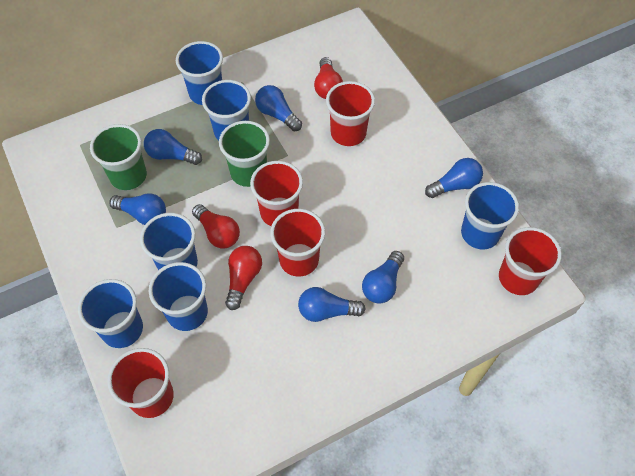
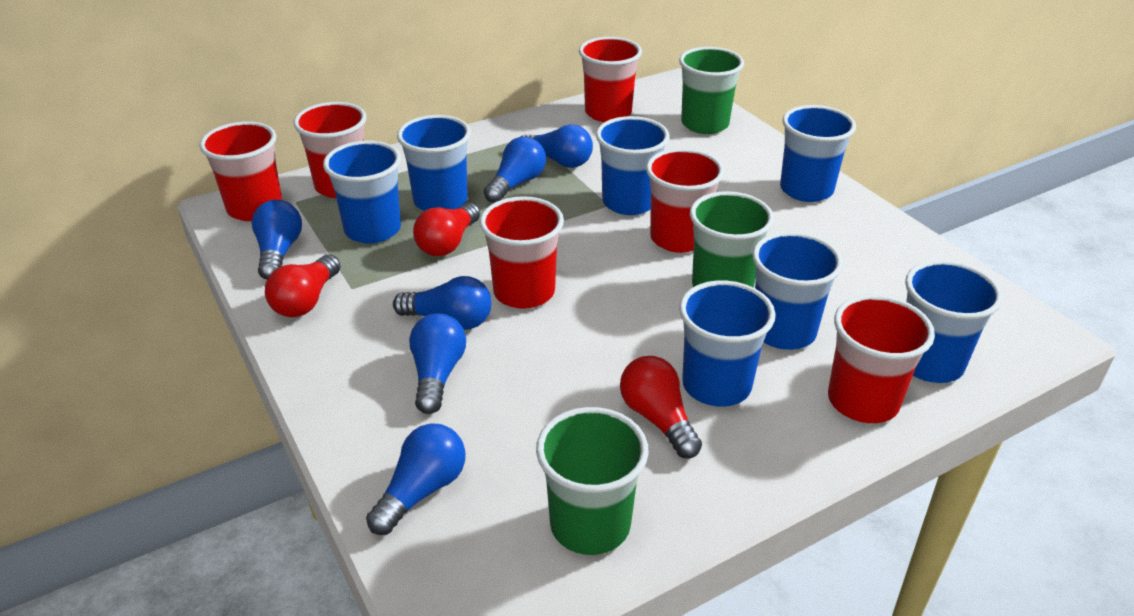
blue cup: [78,279,143,348] [140,213,198,270] [149,262,208,331] [176,41,223,105] [202,80,251,141] [461,182,519,249] = 6 -> [323,140,401,243] [397,115,471,211] [596,116,670,215] [679,280,776,407] [752,232,843,350] [780,105,856,202] [905,260,1003,383] = 7
green cup: [90,124,147,190] [219,121,270,187] = 2 -> [536,407,649,555] [679,47,744,134] [690,191,774,288] = 3
red cup: [107,348,174,418] [250,161,303,226] [270,209,325,277] [326,81,375,146] [499,227,562,295] = 5 -> [199,121,282,221] [293,102,367,198] [480,196,564,309] [579,37,642,122] [646,148,724,253] [828,295,935,423] = 6

